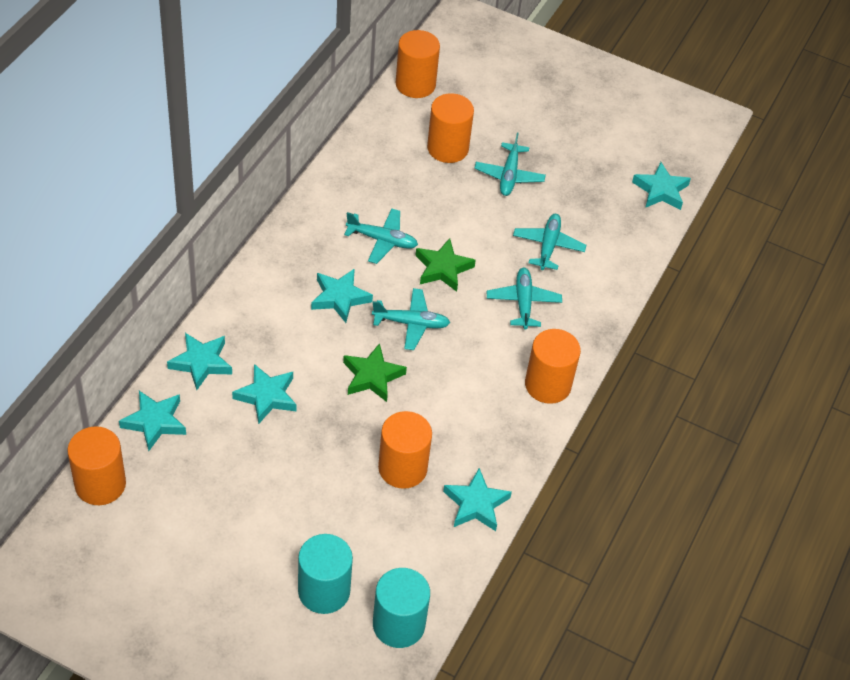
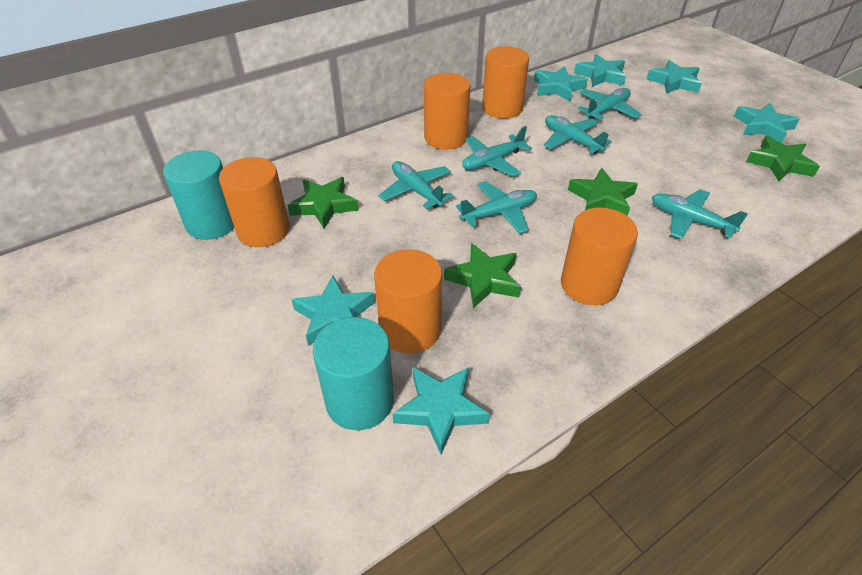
green star: [343,343,407,402] [415,238,476,292] = 2 -> [287,177,359,229] [444,243,521,308] [568,168,638,216] [746,136,820,181] = 4
turquoise plane: [344,209,418,264] [372,288,450,350] [474,133,546,196] [487,268,562,330] [513,214,586,270] = 5 -> [378,161,453,209] [456,181,537,234] [462,126,532,176] [544,115,612,154] [578,88,642,120] [652,189,748,239] = 6

